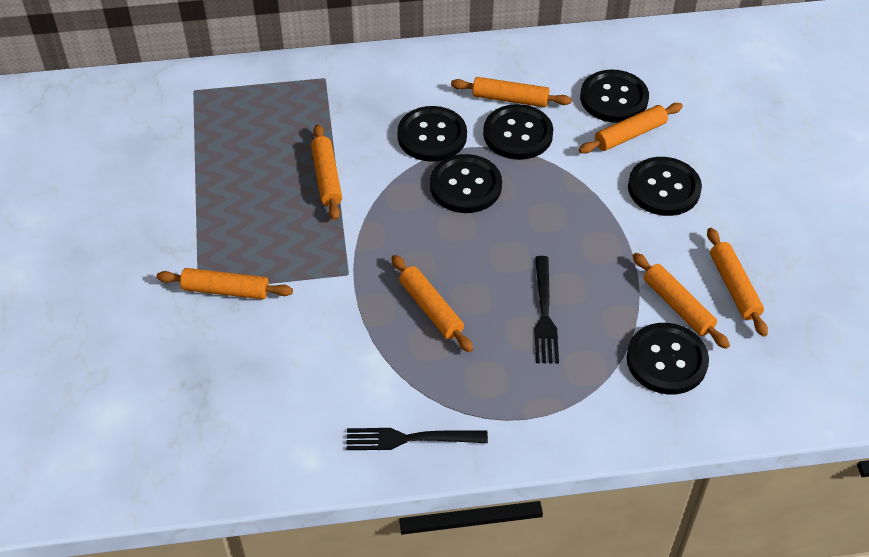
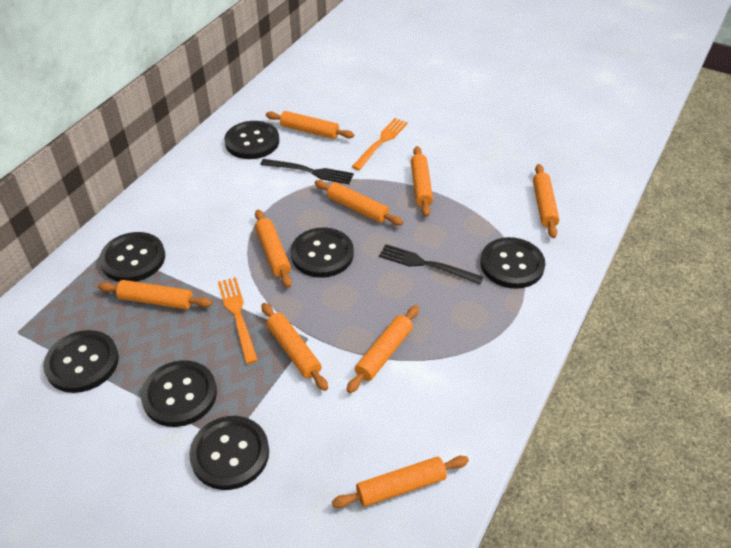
black button: [397,106,467,162] [430,154,502,213] [483,104,553,160] [580,70,649,123] [627,323,709,394] [628,157,702,216] = 6 -> [43,330,119,393] [99,232,165,282] [141,360,217,427] [189,416,269,490] [224,121,279,159] [291,227,354,278] [480,237,545,289] = 7
orange fork: none = 0 -> [218,277,258,364] [352,118,408,170] = 2
orange rolling pin: [156,268,293,299] [311,124,342,220] [391,255,473,352] [451,77,572,107] [579,103,683,154] [633,253,730,349] [707,228,768,337] = 7 -> [98,280,212,309] [255,209,292,288] [262,303,328,391] [266,111,354,139] [314,180,403,226] [332,456,469,508] [347,305,419,393] [411,146,433,217] [533,164,559,238] = 9

